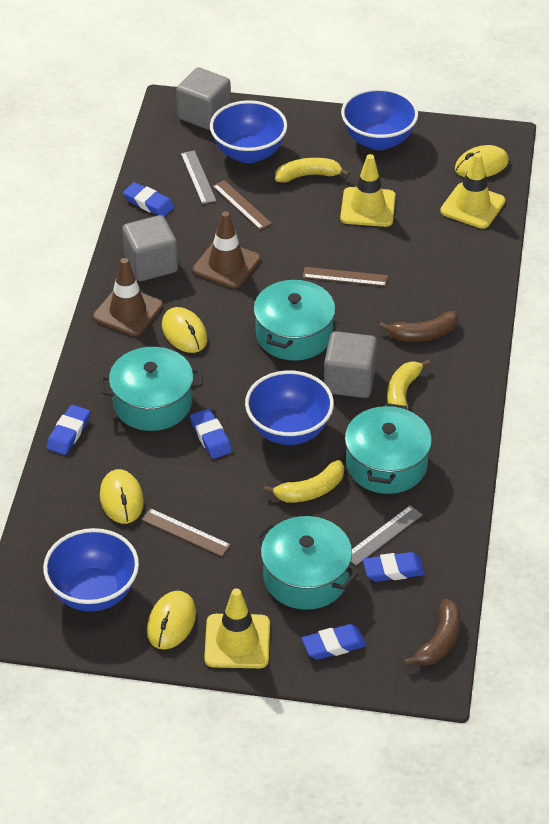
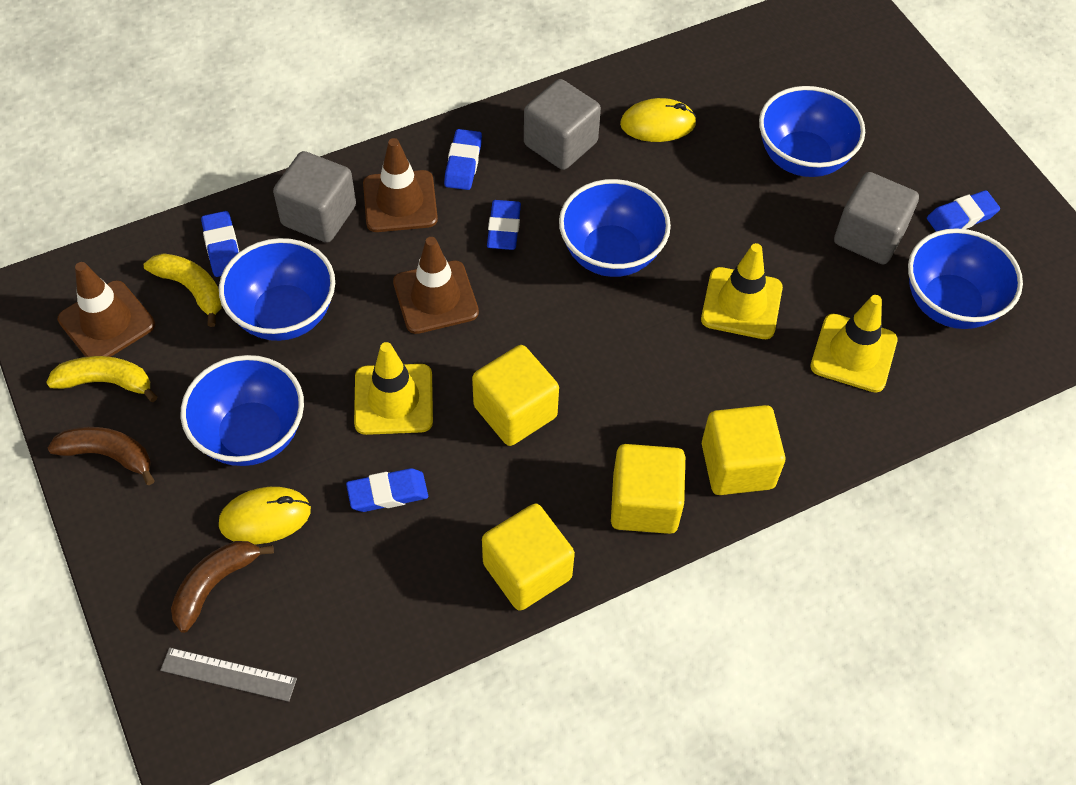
blue bowl: [43,528,139,612] [210,100,287,163] [245,370,334,445] [341,88,418,150] = 4 -> [181,355,304,466] [219,238,335,341] [559,179,671,277] [759,86,865,177] [908,228,1023,329] = 5
brown ruler: [141,508,231,557] [213,180,272,230] [303,267,388,286] = 3 -> none = 0
brown traffic cone: [93,258,163,336] [193,211,260,289] = 2 -> [58,262,155,357] [363,138,438,232] [393,237,479,334] = 3
grey ruler: [181,150,216,204] [351,505,423,566] = 2 -> [160,647,297,702] = 1
turquoise pot: [100,347,203,431] [253,278,335,361] [256,516,358,610] [345,403,432,494] = 4 -> none = 0
yellow banana: [264,460,344,503] [275,158,350,183] [387,359,431,410] = 3 -> [46,356,157,402] [144,253,222,327] = 2
yellow cube: none = 0 -> [472,345,559,446] [482,503,575,611] [611,444,685,534] [702,405,786,495] = 4
yellow mouse: [100,469,144,524] [147,591,196,649] [162,307,207,353] [455,145,509,177] = 4 -> [219,487,311,544] [620,98,697,142] = 2

